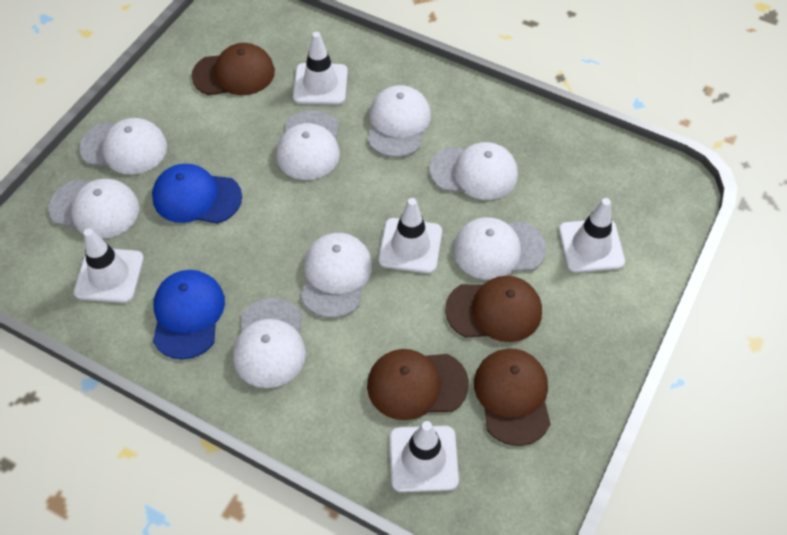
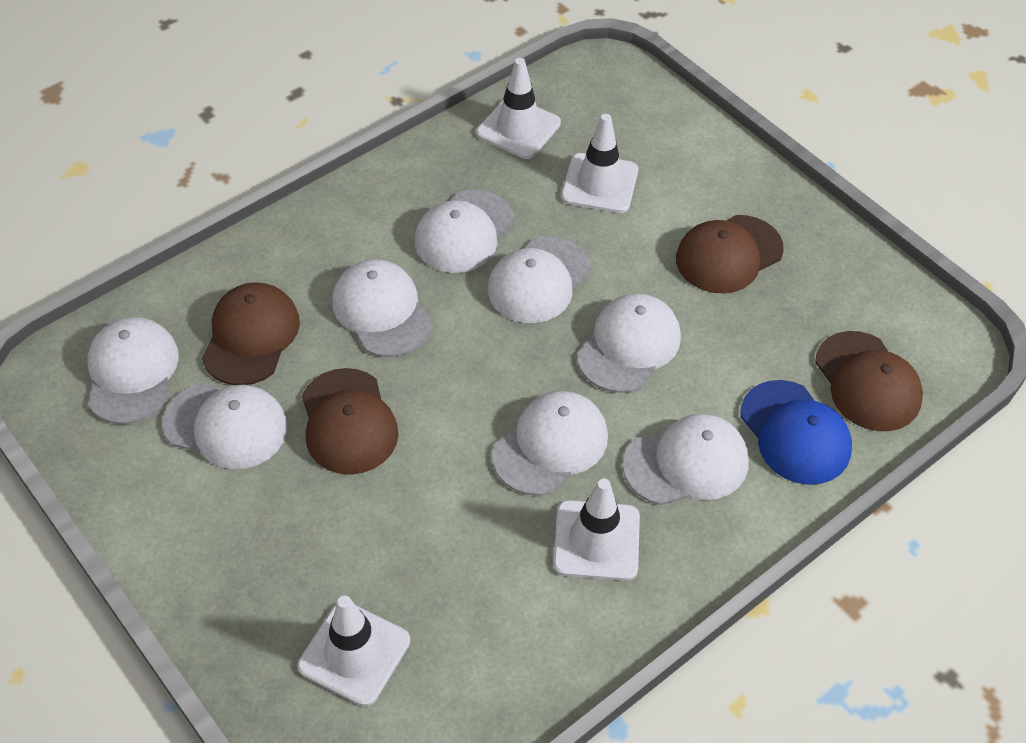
blue cap: [152,164,242,224] [153,270,225,360] = 2 -> [740,380,852,485] = 1
white traffic cone: [74,228,144,303] [293,32,348,105] [378,198,442,274] [390,421,459,492] [559,198,625,273] = 5 -> [298,595,410,706] [476,58,561,159] [553,479,640,581] [561,114,638,213] = 4

